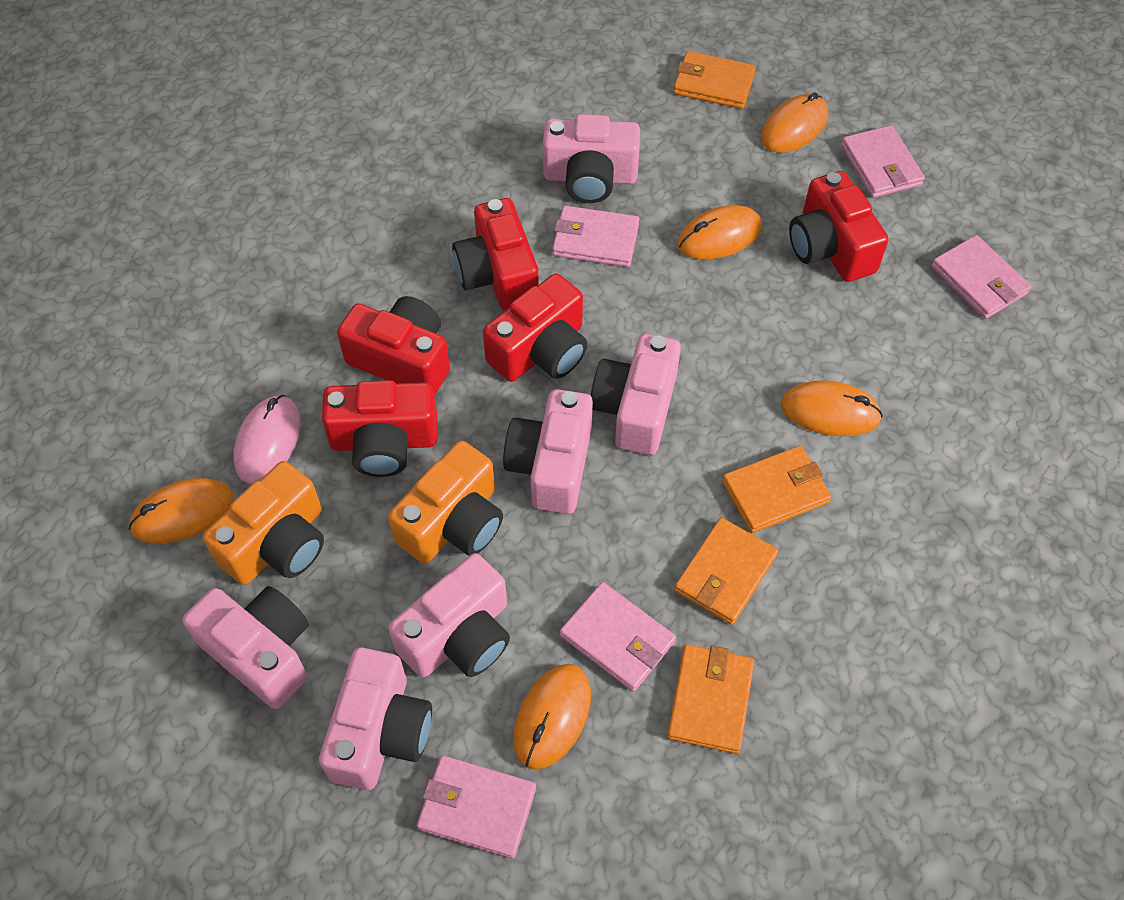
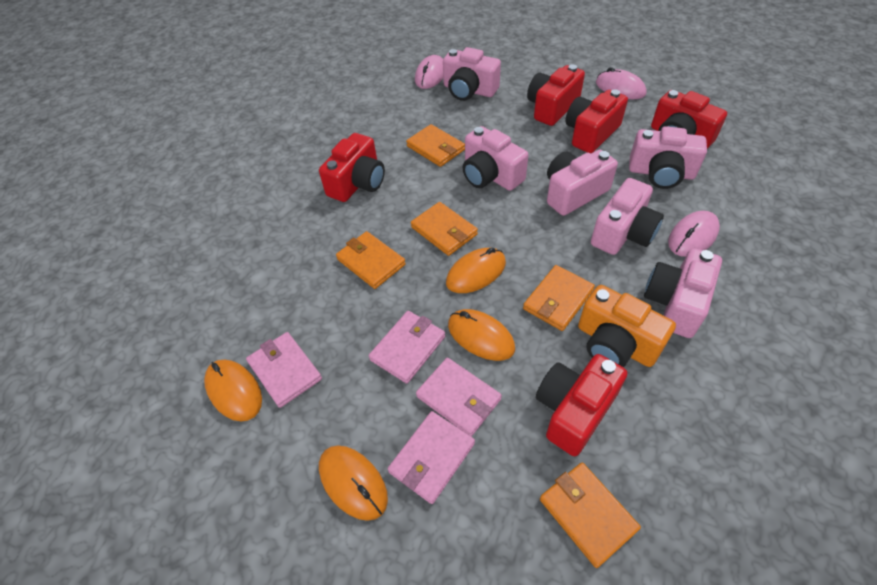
orange camera: [203,461,324,585] [388,441,503,563] = 2 -> [578,285,676,367] = 1
orange mouse: [129,478,234,543] [513,664,591,770] [677,205,762,259] [761,92,828,153] [781,381,883,436] = 5 -> [204,360,262,421] [319,445,388,521] [446,248,506,293] [448,309,515,361] = 4
orange wallet: [667,644,754,754] [673,51,756,109] [674,518,778,625] [722,446,831,533] = 4 -> [336,231,406,289] [406,124,465,167] [411,202,478,256] [523,265,595,331] [540,463,641,568] = 5
pink mouse: [233,395,301,484] = 1 -> [415,55,443,89] [596,67,647,99] [668,211,720,257] = 3
pink wallet: [417,755,536,859] [552,205,639,267] [560,582,676,692] [841,125,925,198] [931,235,1031,319] = 5 -> [246,332,322,408] [369,311,445,384] [388,411,475,504] [416,358,502,436] = 4

